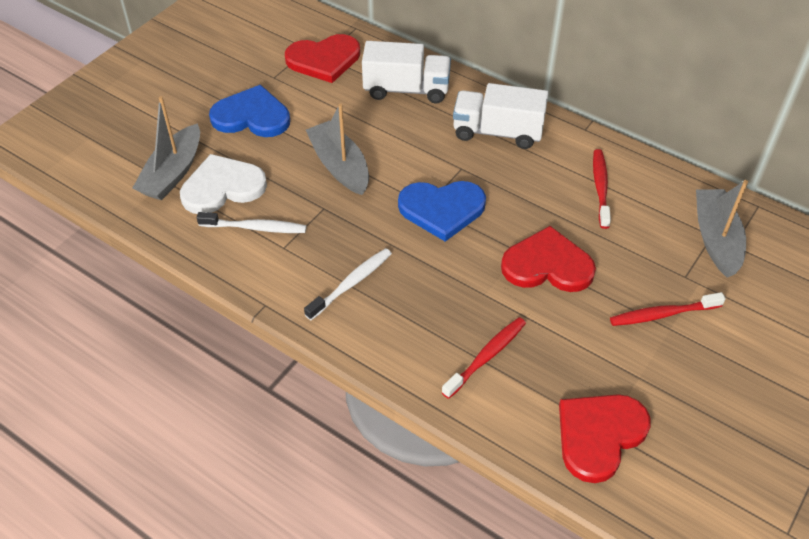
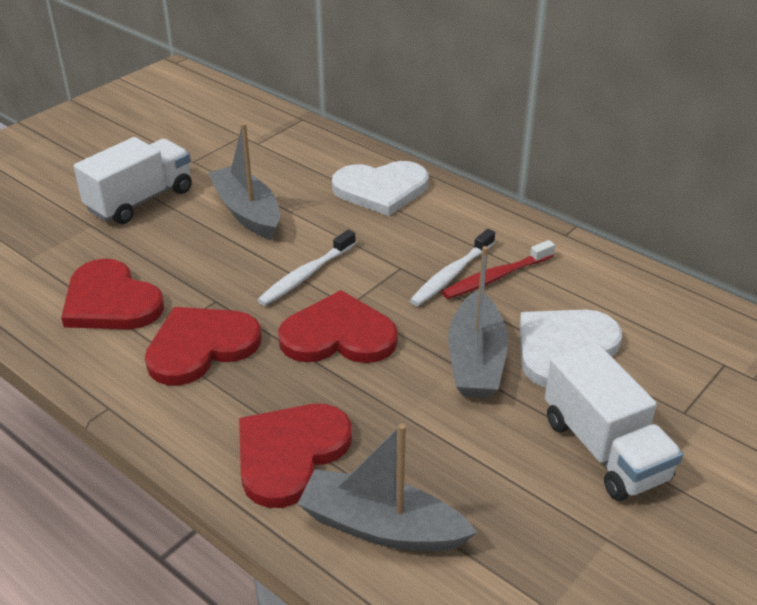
blue heart: [209,85,290,137] [398,181,486,242] = 2 -> none = 0
red heart: [285,34,360,83] [501,226,596,292] [559,394,651,483] = 3 -> [61,258,164,330] [145,307,262,385] [239,404,352,508] [278,290,398,363] = 4
red toothbrush: [442,317,526,399] [593,149,611,229] [610,292,726,326] = 3 -> [442,240,555,299] = 1
white heart: [180,154,267,214] = 1 -> [332,161,429,216] [520,309,622,388] = 2

